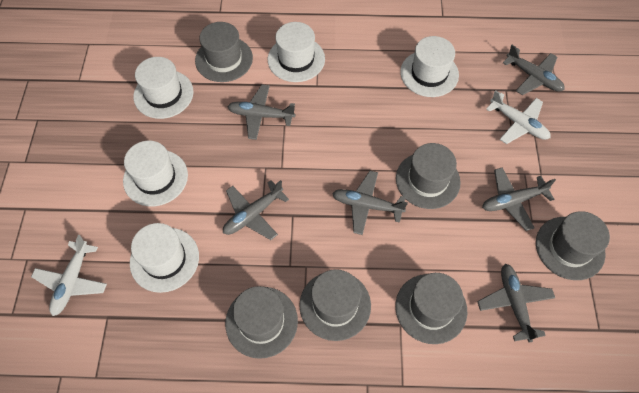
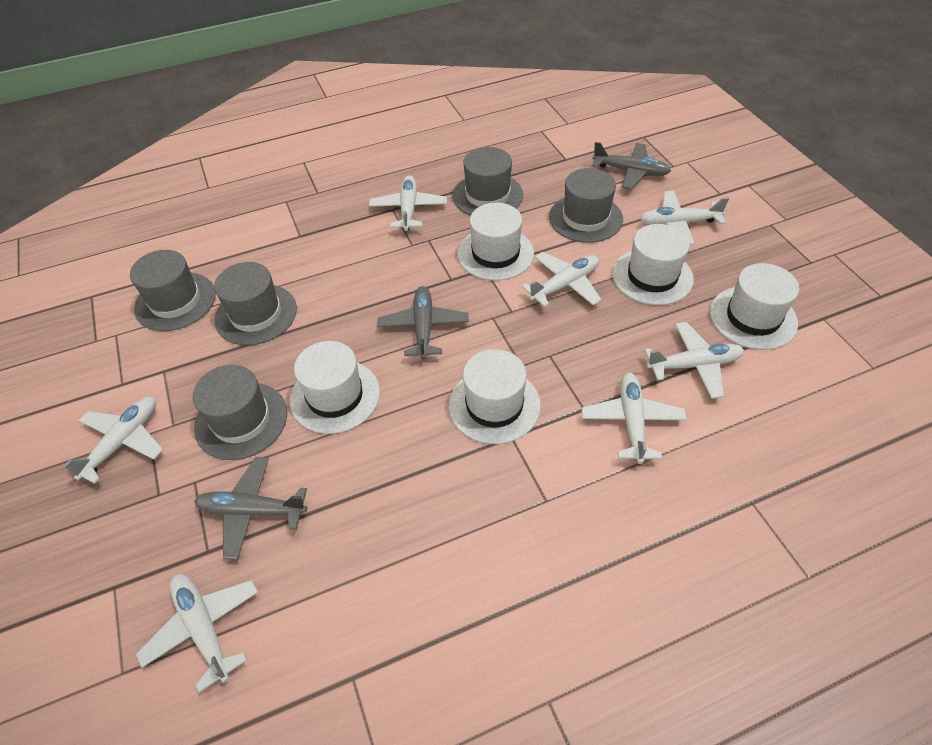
grey hat: [195,22,253,82] [225,286,298,359] [299,269,371,341] [395,273,467,344] [396,143,461,209] [536,211,610,280] = 6 -> [130,250,216,331] [193,365,287,460] [214,262,297,345] [453,147,523,216] [549,168,623,243] = 5
grey plane: [223,180,289,240] [227,84,296,140] [332,171,408,235] [477,264,555,343] [482,168,556,231] [503,45,565,95] = 6 -> [194,457,307,560] [377,286,469,360] [592,142,671,189] = 3
white plane: [31,235,107,316] [486,90,550,144] = 2 -> [63,397,163,484] [136,574,258,693] [369,176,447,231] [521,252,602,307] [581,373,687,464] [640,191,729,245] [644,322,744,399] = 7

